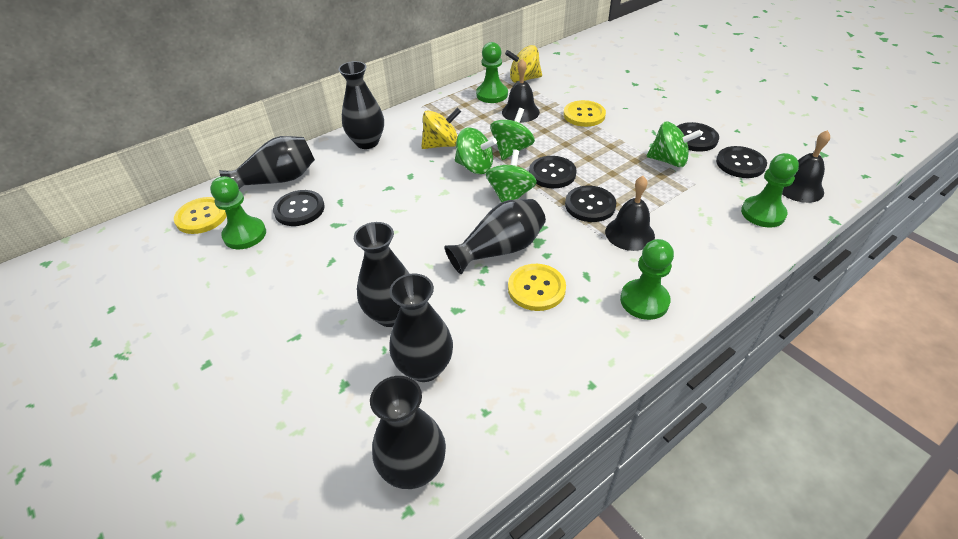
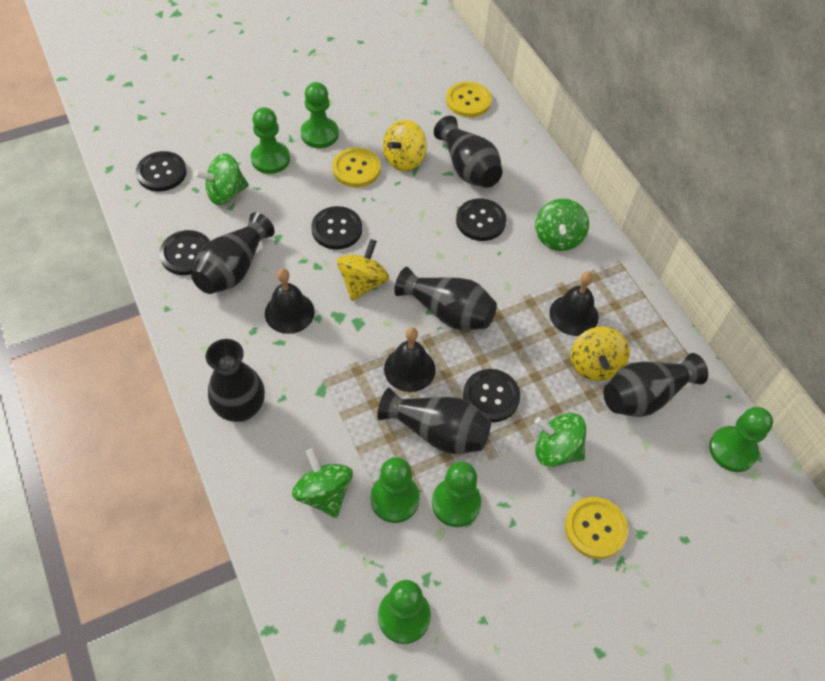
green pawn: [210,176,266,249] [476,42,508,103] [620,239,674,320] [741,153,799,228] = 4 -> [251,107,290,174] [301,82,339,148] [370,457,420,523] [378,580,431,644] [432,461,481,527] [709,407,773,472] = 6
yellow spinning top: [421,108,461,149] [505,45,542,83] = 2 -> [337,239,389,301] [383,120,427,171] [571,327,630,381] = 3

